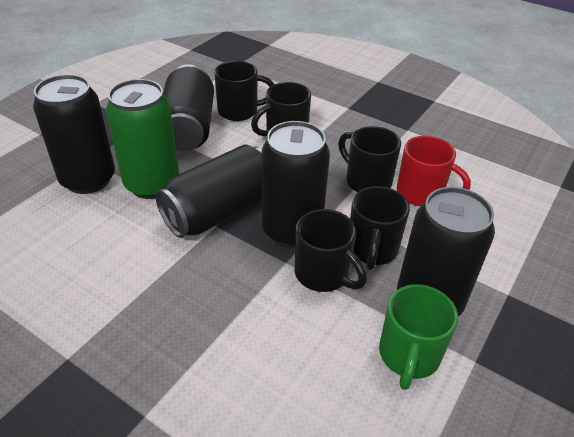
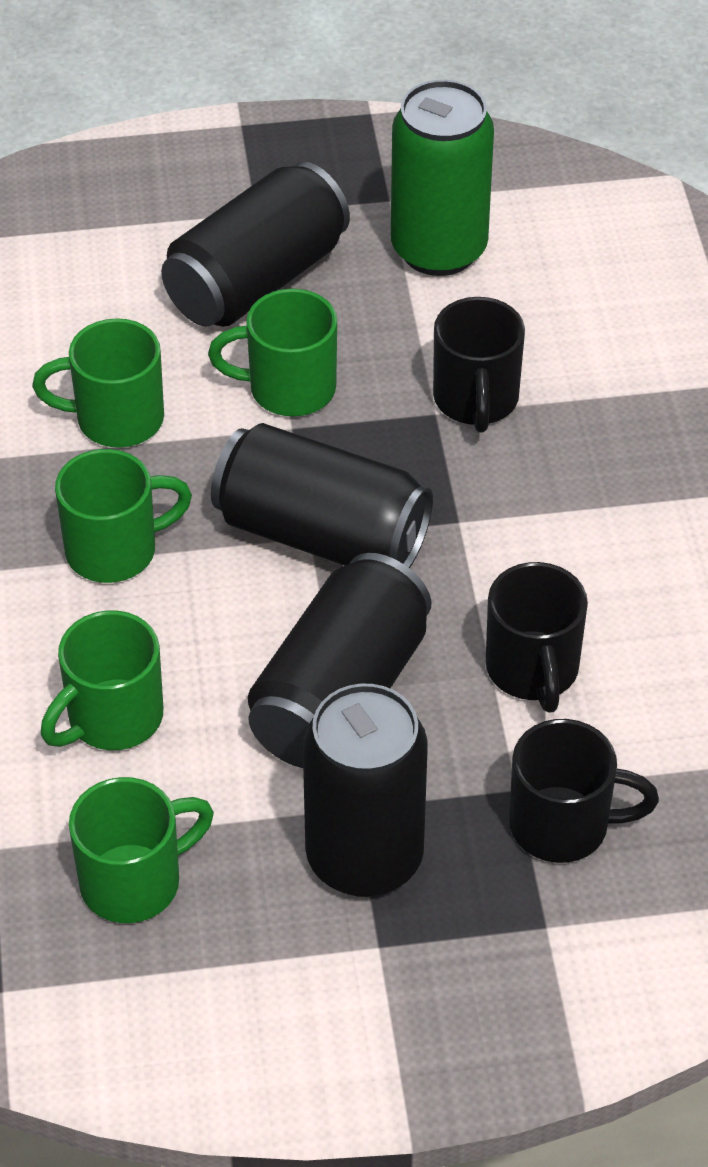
black can: [33,74,115,194] [155,144,262,238] [163,64,214,151] [262,121,330,248] [397,187,495,317] = 5 -> [161,162,350,327] [211,423,433,568] [248,553,431,768] [303,684,428,897] = 4
black mug: [214,61,274,121] [251,82,311,136] [295,209,367,292] [338,126,401,192] [350,186,410,270] = 5 -> [433,297,525,433] [486,562,588,713] [509,719,659,863] = 3
green mug: [379,284,458,390] = 1 -> [32,318,164,448] [41,610,163,750] [55,449,192,583] [69,777,214,923] [208,289,337,416] = 5
red mug: [397,136,471,206] = 1 -> none = 0

